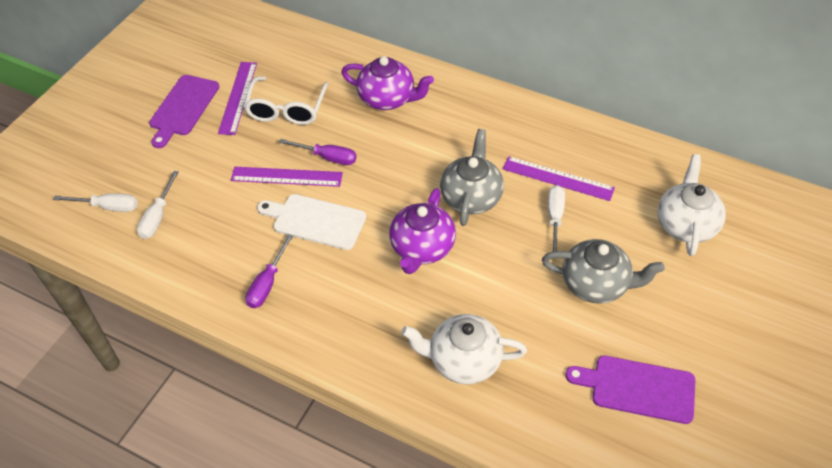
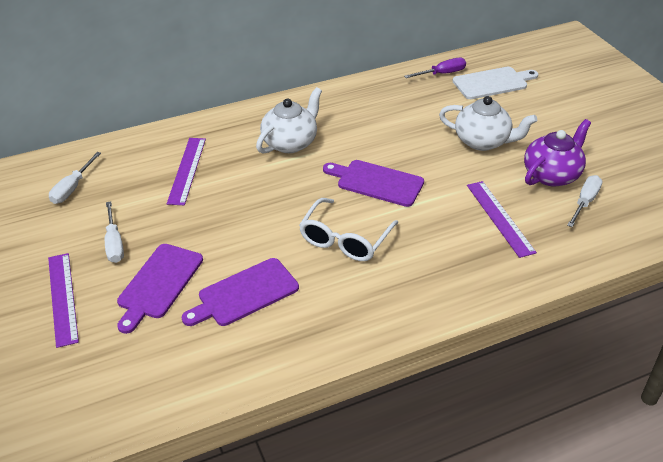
grey teapot: [440,129,504,226] [542,239,665,304] = 2 -> none = 0
purple cutting board: [149,75,219,148] [565,355,695,424] = 2 -> [117,244,203,334] [182,258,299,326] [323,160,424,207] = 3
purple screwdriver: [246,234,293,308] [279,139,357,165] = 2 -> [404,58,466,78] = 1
purple teapot: [341,56,434,110] [389,188,456,274] = 2 -> [524,119,591,187] = 1

